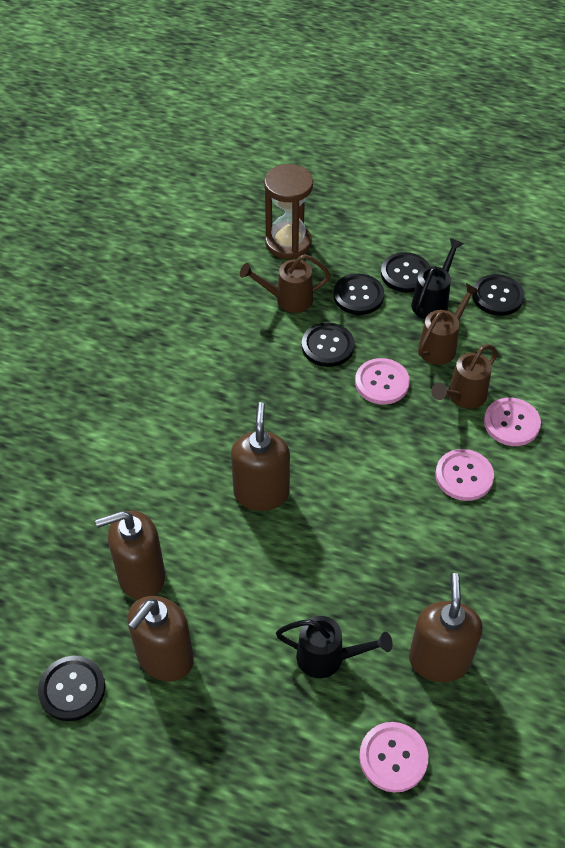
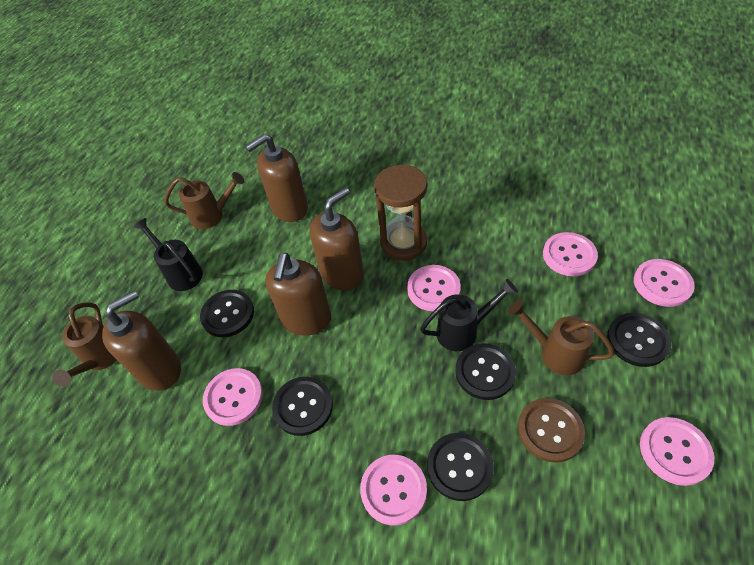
brown button: none = 0 -> [518,398,585,463] = 1
pink button: [355,358,410,405] [359,722,429,793] [435,449,494,501] [484,398,541,446] = 4 -> [203,368,263,426] [360,455,427,525] [407,265,461,311] [543,232,598,276] [634,259,695,307] [640,417,714,486] = 6

